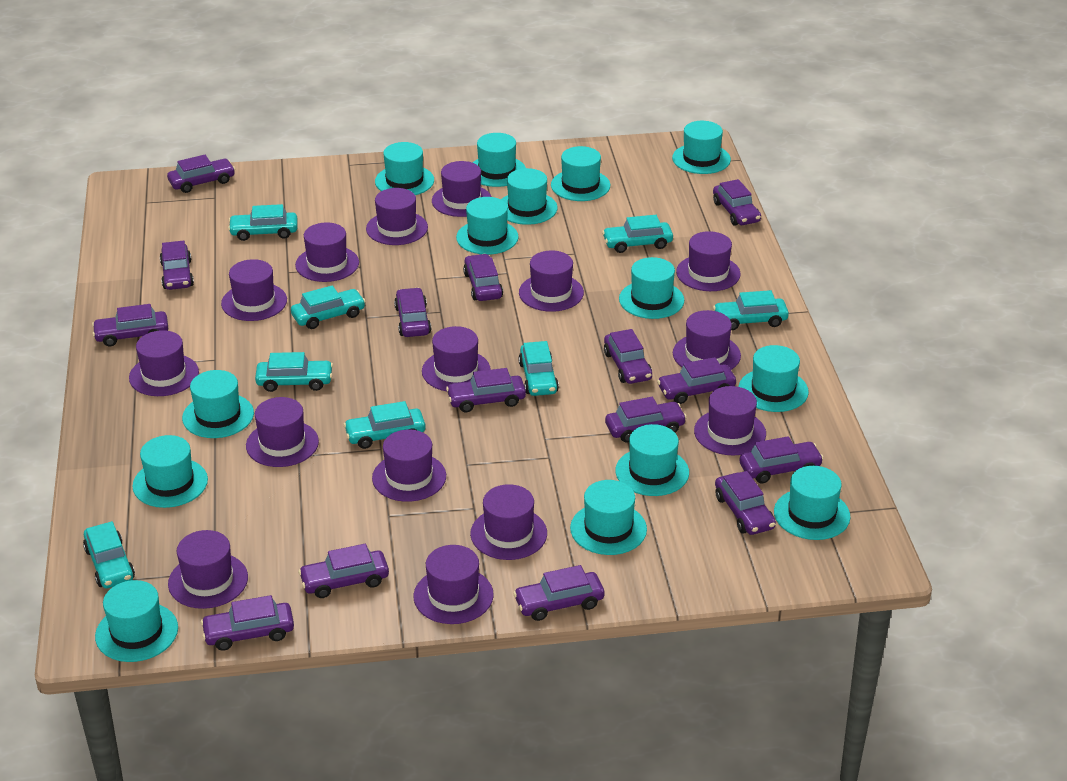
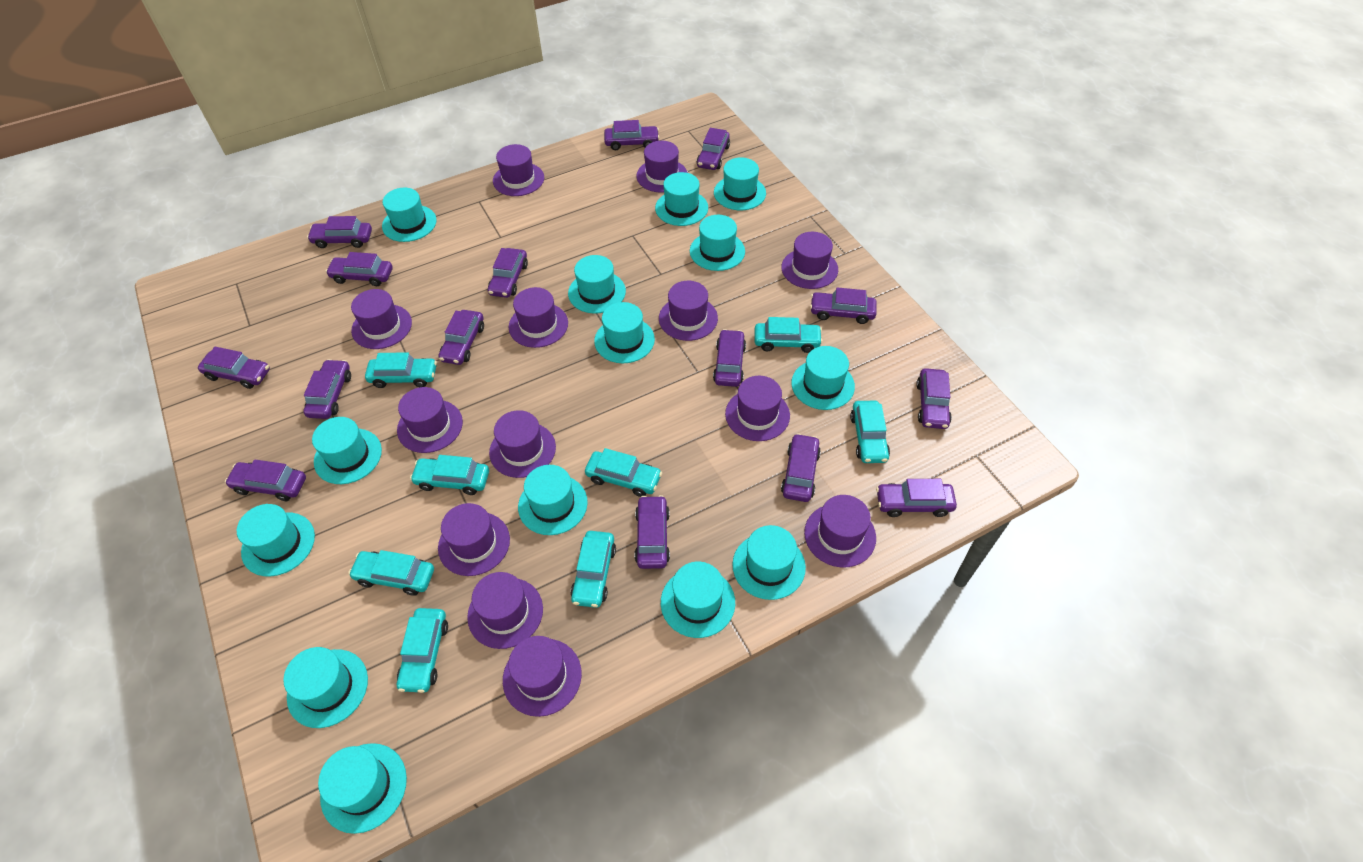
purple hat: [129,330,199,396] [168,530,248,609] [221,259,287,321] [246,397,319,467] [295,223,359,282] [366,188,428,245] [372,430,446,502] [414,545,494,624] [422,326,491,391] [432,161,491,217] [470,484,547,560] [519,250,584,312] [673,310,741,370] [676,231,741,291] [694,386,766,455] = 15 -> [351,289,412,349] [397,387,463,453] [438,503,510,576] [467,572,543,649] [489,410,556,478] [493,144,544,196] [503,636,582,717] [509,287,568,348] [636,141,688,193] [659,281,718,341] [725,376,790,441] [782,232,838,289] [804,495,876,568] = 13

